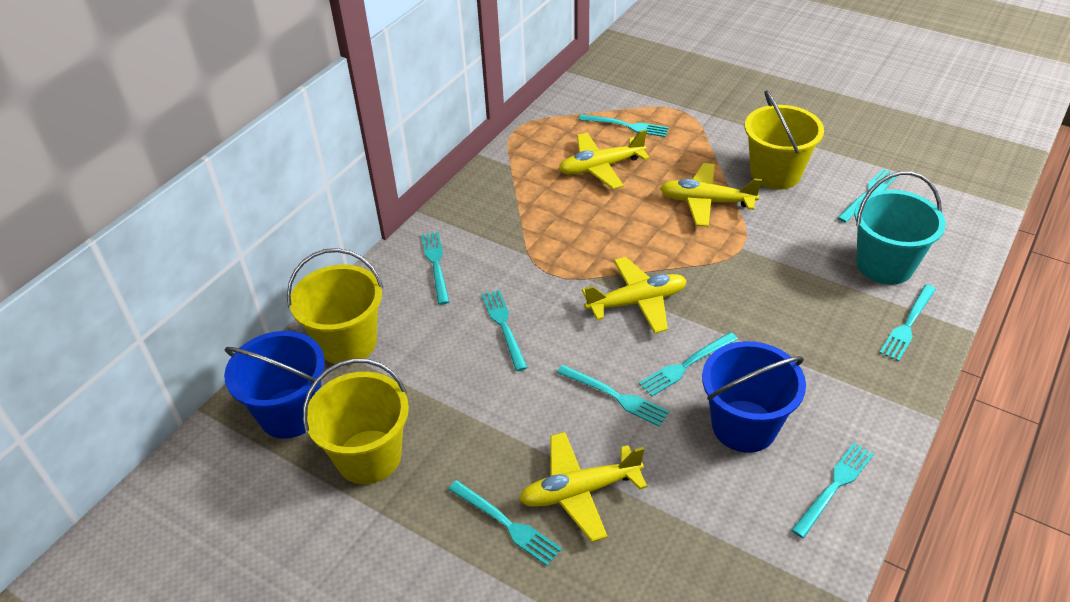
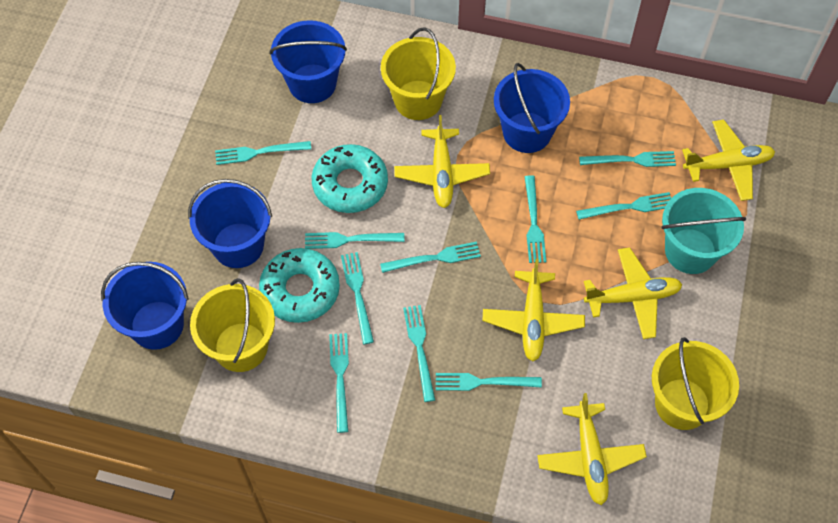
blue bucket: [224,331,325,439] [702,341,806,453] = 2 -> [101,262,189,350] [188,179,272,268] [270,20,347,103] [494,63,570,153] = 4
turquoise donut: none = 0 -> [259,248,340,323] [312,144,388,213] = 2
turquoise fork: [421,232,449,305] [448,480,562,566] [482,290,528,371] [557,365,669,426] [578,114,669,137] [639,332,738,396] [791,443,874,538] [837,169,898,223] [879,284,936,361] = 9 -> [215,141,311,165] [305,232,405,249] [329,333,349,433] [341,252,374,344] [380,242,481,273] [403,305,435,402] [436,373,542,391] [525,175,546,263] [576,192,671,220] [579,151,676,167] = 10
yellow plane: [519,432,647,542] [559,130,650,189] [582,257,687,334] [660,163,762,227] = 4 -> [394,115,490,208] [482,259,585,361] [537,393,647,505] [584,247,683,339] [682,120,775,201] = 5

